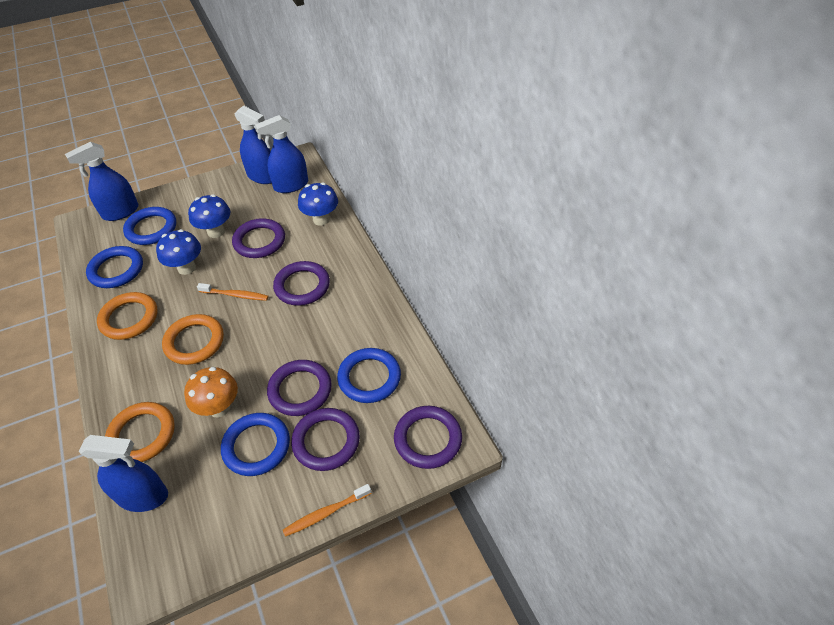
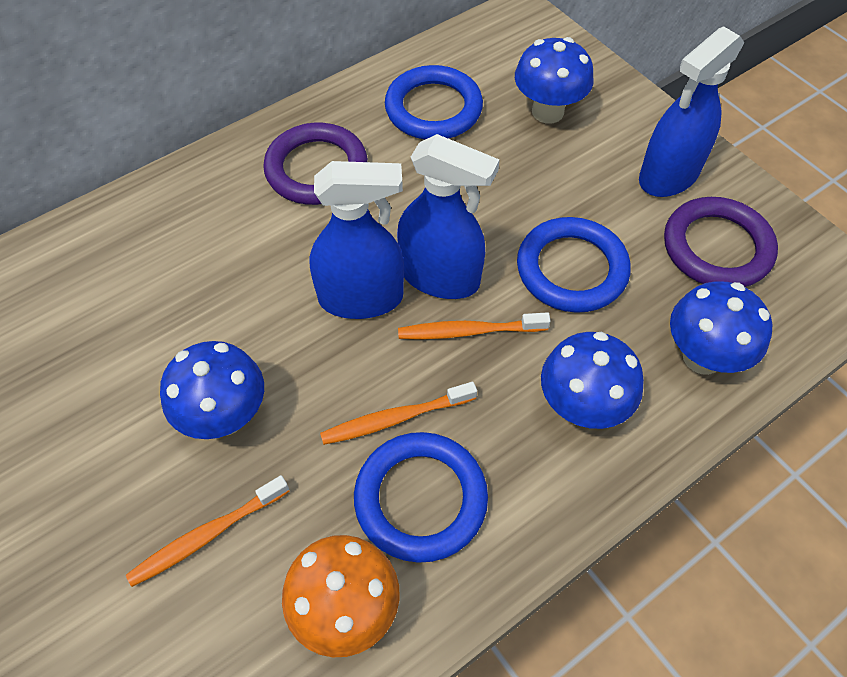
blue mushroom: [156,229,201,275] [188,194,230,238] [298,182,338,226] = 3 -> [160,341,264,439] [515,37,594,123] [541,332,644,429] [670,281,772,375] = 4
blue ring: [86,246,143,288] [123,207,176,245] [221,413,290,476] [337,348,401,403] = 4 -> [354,432,488,563] [385,65,483,139] [517,217,631,313] = 3
blue spray bottle: [65,142,139,221] [79,435,168,512] [235,106,271,184] [255,115,308,193] = 4 -> [309,161,404,319] [397,134,500,299] [639,26,744,197] = 3
orange ring: [97,292,157,340] [105,402,175,462] [162,314,224,365] = 3 -> none = 0
orange toothbrush: [197,283,269,301] [283,484,371,537] = 2 -> [126,475,289,587] [320,382,477,445] [398,312,550,339] = 3
purple ring: [232,218,285,258] [267,360,332,416] [273,261,330,306] [291,408,360,471] [394,406,462,469] = 5 -> [263,123,368,205] [664,197,778,287] = 2

